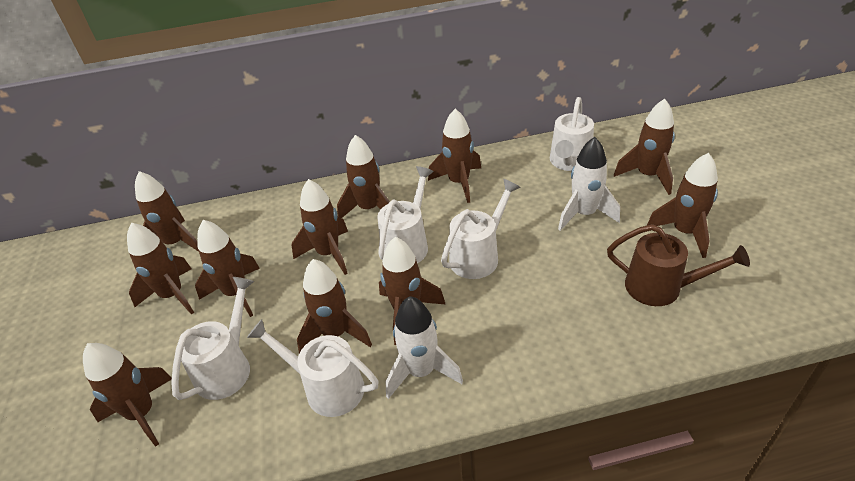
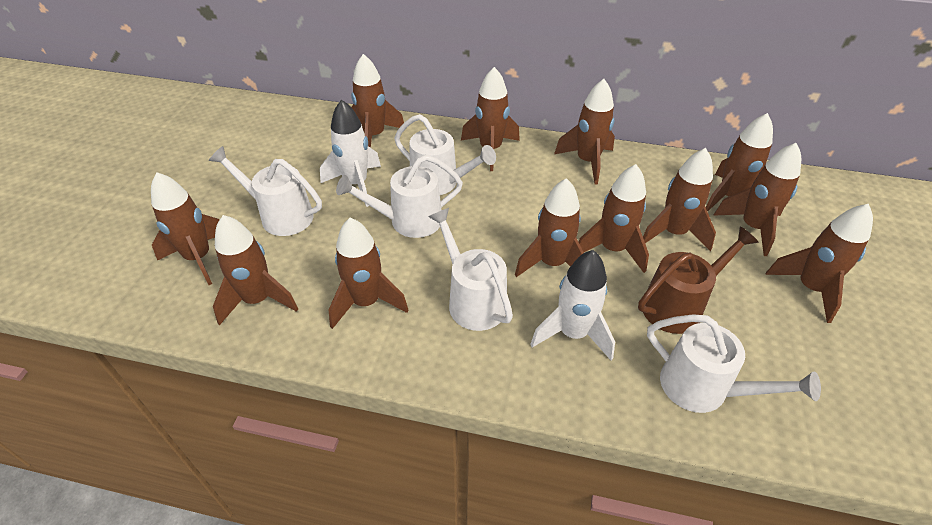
brown rocket: [83,343,172,447] [127,223,194,315] [135,171,199,252] [195,220,260,317] [292,179,348,275] [297,259,372,353] [337,135,390,218] [379,237,445,345] [428,109,481,203] [614,99,675,195] [647,153,718,258] = 11 -> [151,172,220,285] [213,215,298,325] [329,218,408,329] [351,54,404,148] [461,67,520,171] [515,178,584,277] [554,79,615,185] [579,164,649,273] [643,148,716,251] [706,113,773,212] [713,143,801,256] [765,204,873,323] = 12

